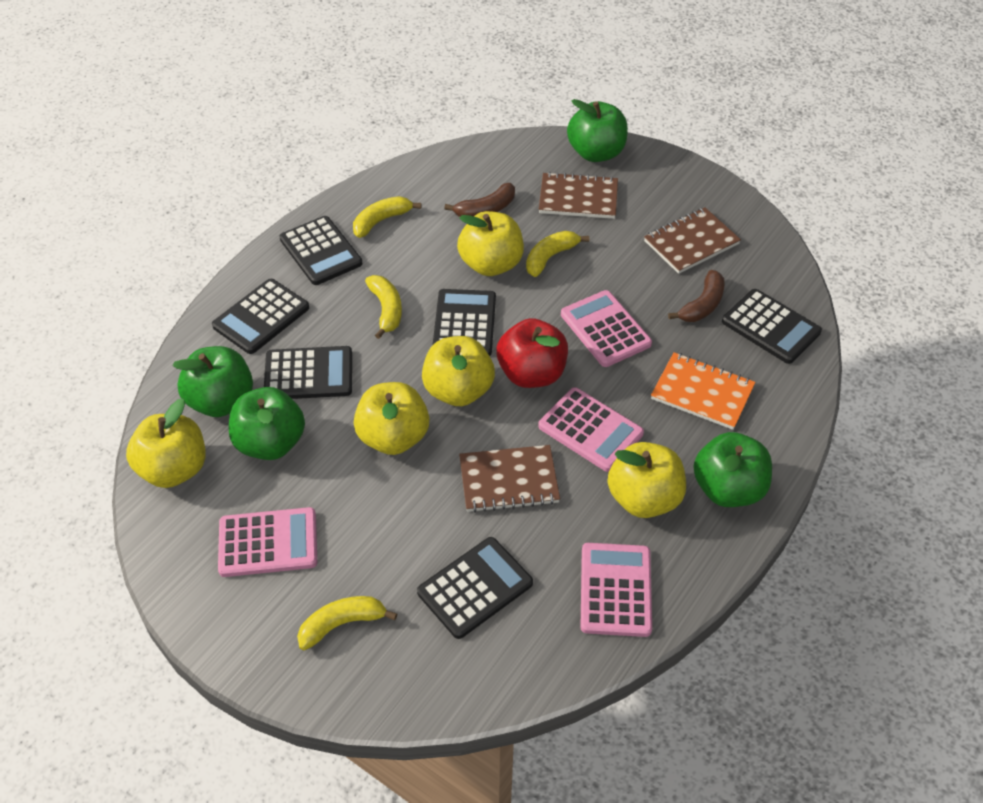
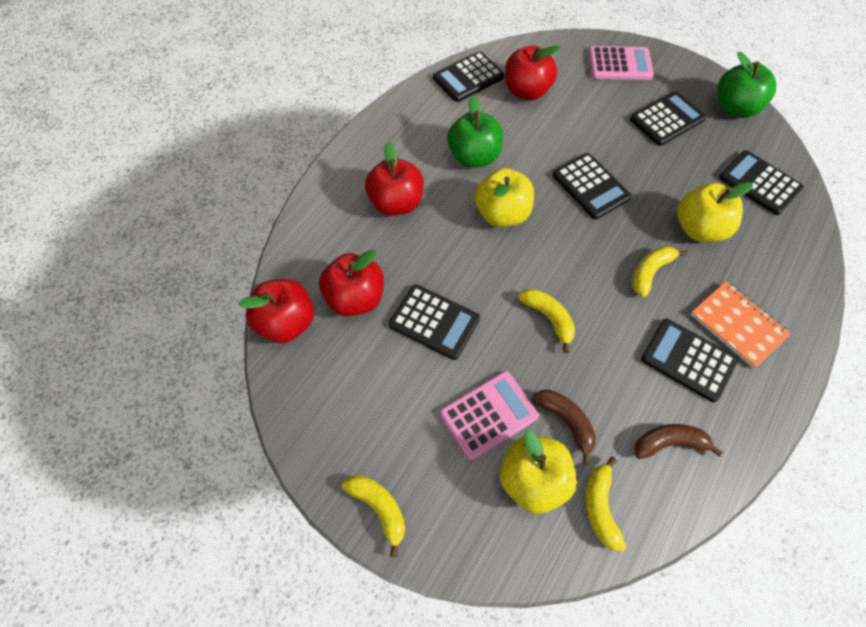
brown notebook: [459,445,560,513] [539,172,618,219] [644,207,741,274] = 3 -> none = 0
green apple: [173,346,253,417] [229,387,305,460] [567,99,628,162] [693,432,772,507] = 4 -> [447,95,503,168] [717,52,776,118] = 2
pink calculator: [218,507,317,577] [538,387,644,472] [561,290,652,367] [580,543,652,637] = 4 -> [440,371,539,460] [588,46,654,80] = 2
red apple: [496,318,568,388] = 1 -> [238,279,314,343] [319,250,384,317] [365,142,424,216] [505,45,561,100] = 4
yellow apple: [126,399,206,488] [354,382,429,455] [422,336,495,406] [457,211,524,276] [608,442,686,518] = 5 -> [475,168,534,227] [500,430,577,514] [677,182,753,242] = 3

